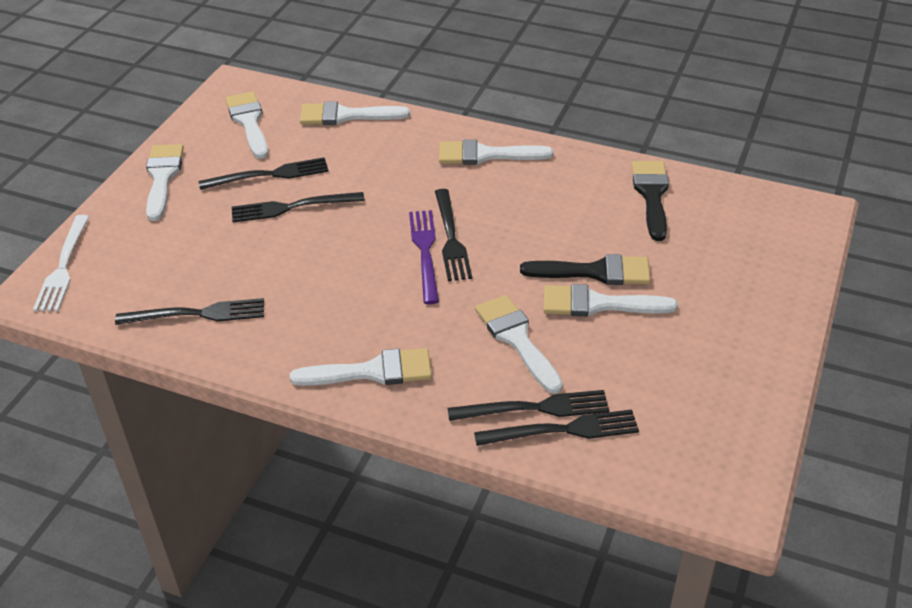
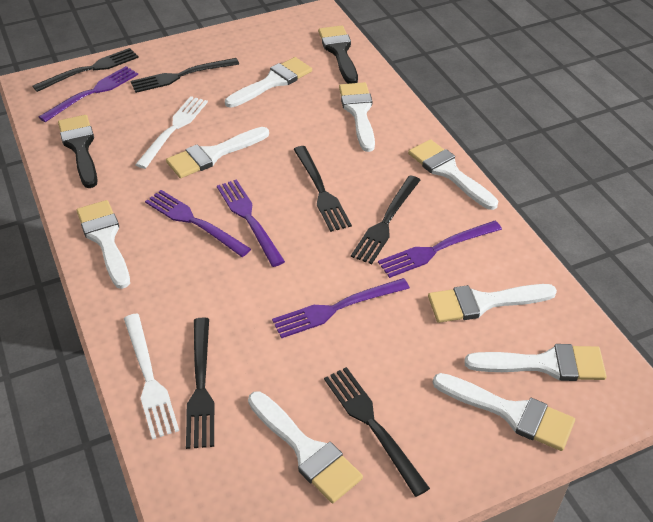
purple fork: [409,210,439,304] = 1 -> [39,66,138,122] [145,190,251,257] [217,179,285,267] [272,278,410,338] [378,221,502,278] = 5
white brush: [146,144,184,221] [225,92,268,159] [290,348,432,386] [300,101,410,125] [439,139,553,165] [475,295,563,394] [543,284,678,317] = 7 -> [77,200,130,289] [166,127,269,178] [225,57,312,108] [248,391,363,503] [339,82,375,152] [408,139,498,210] [428,284,557,323] [433,373,575,451] [464,344,607,381] = 9
white fork: [33,215,89,311] = 1 -> [124,314,179,439] [135,96,208,169] = 2

